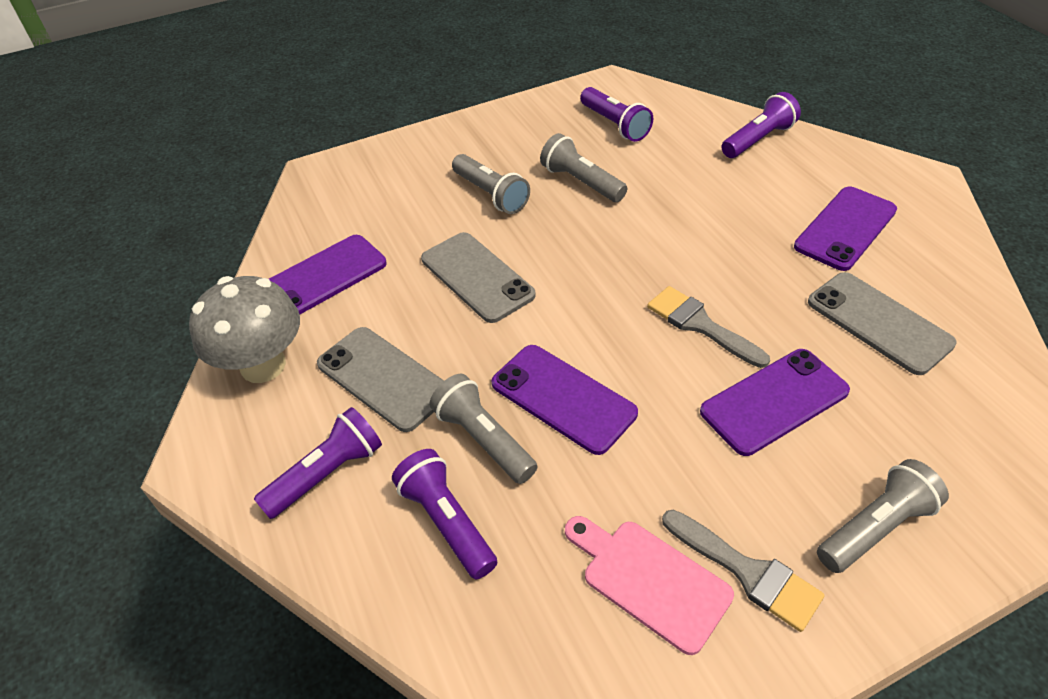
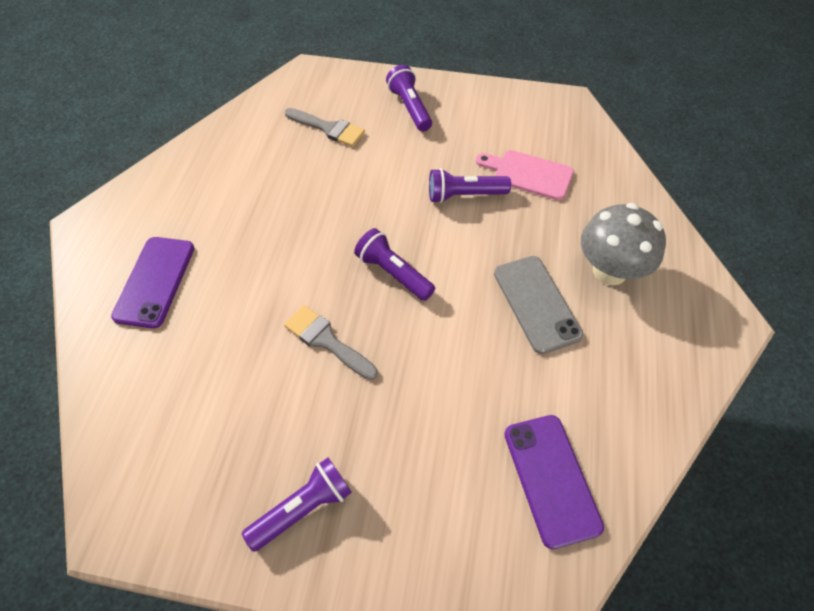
grey flashlight: [430,374,538,484] [452,154,530,214] [540,133,627,202] [817,459,949,573] = 4 -> none = 0
grey phone: [317,327,444,432] [421,232,536,323] [808,272,957,375] = 3 -> [494,256,583,354] = 1
purple phone: [269,235,387,314] [492,345,638,455] [700,349,850,456] [794,186,897,271] = 4 -> [111,237,194,329] [504,415,604,549] = 2

